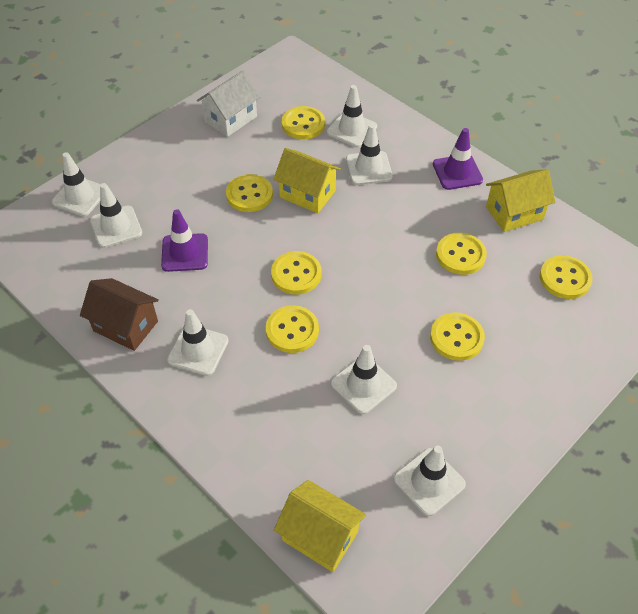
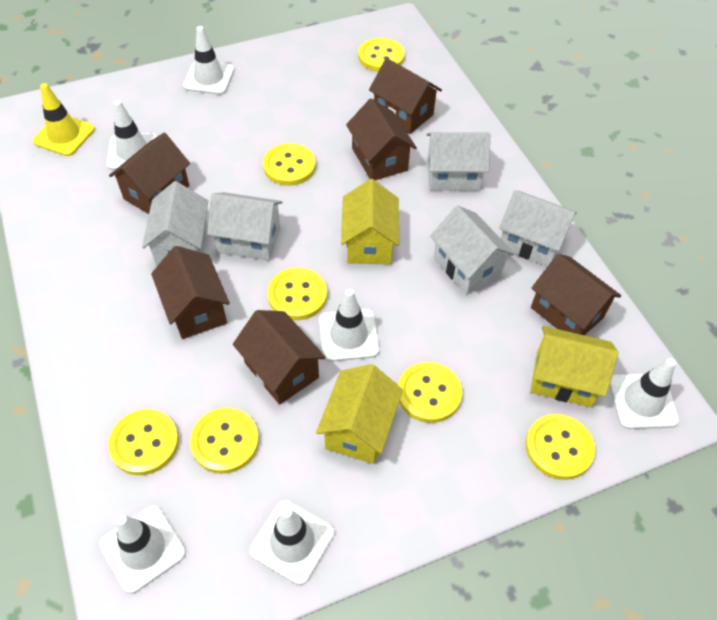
brown house: [80,278,159,351] = 1 -> [109,133,190,214] [151,246,230,339] [233,310,326,405] [346,98,417,180] [369,58,442,134] [531,254,621,335] = 6
purple traffic cone: [161,209,208,272] [433,128,483,190] = 2 -> none = 0
white house: [197,70,260,137] = 1 -> [142,181,208,267] [207,192,283,261] [426,132,490,190] [430,205,515,295] [499,190,577,267] = 5
white traffic cone: [52,152,101,216] [90,183,142,248] [167,309,229,376] [327,85,377,147] [331,345,397,414] [346,124,393,185] [394,446,466,516] = 7 -> [100,506,186,594] [107,100,158,170] [183,26,235,95] [250,500,334,585] [319,289,380,362] [609,358,679,429] = 6
yellow traffic cone: none = 0 -> [33,83,95,156] = 1

